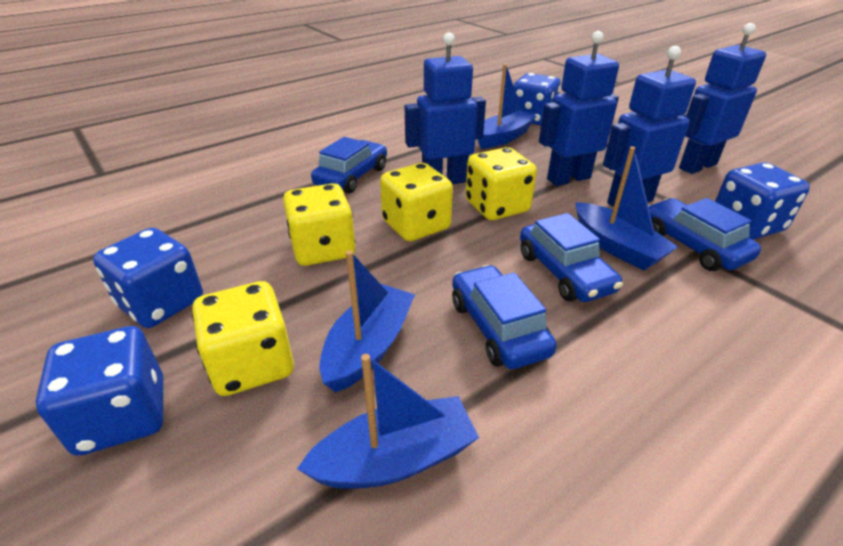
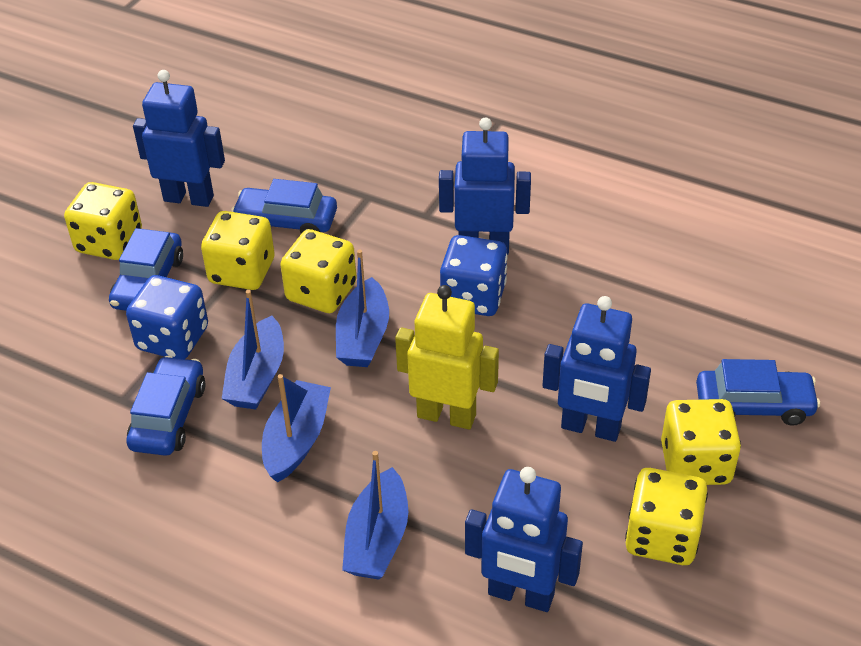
blue dice: [35,326,163,456] [93,228,203,328] [513,73,561,125] [715,162,810,239] = 4 -> [126,275,208,359] [440,235,508,316] = 2
yellow dice: [192,281,294,396] [283,183,356,266] [380,163,453,241] [465,147,537,220] = 4 -> [64,182,142,260] [201,211,275,290] [280,229,357,313] [625,468,708,565] [661,399,741,485] = 5
yellow robot: none = 0 -> [395,285,499,429] = 1

